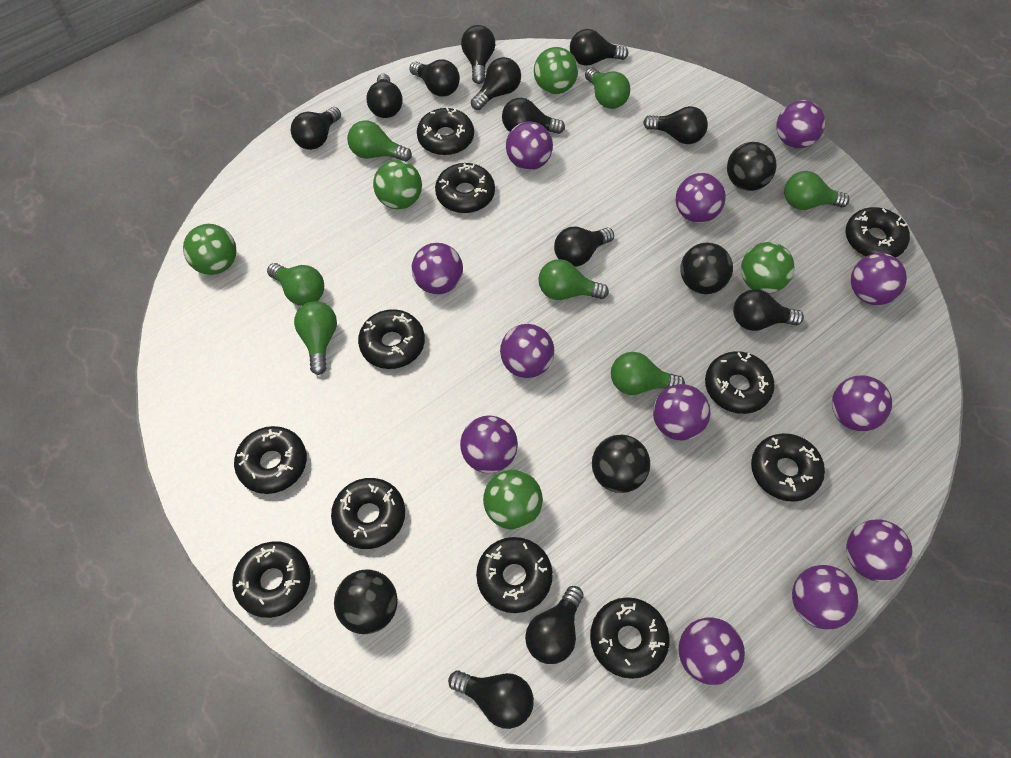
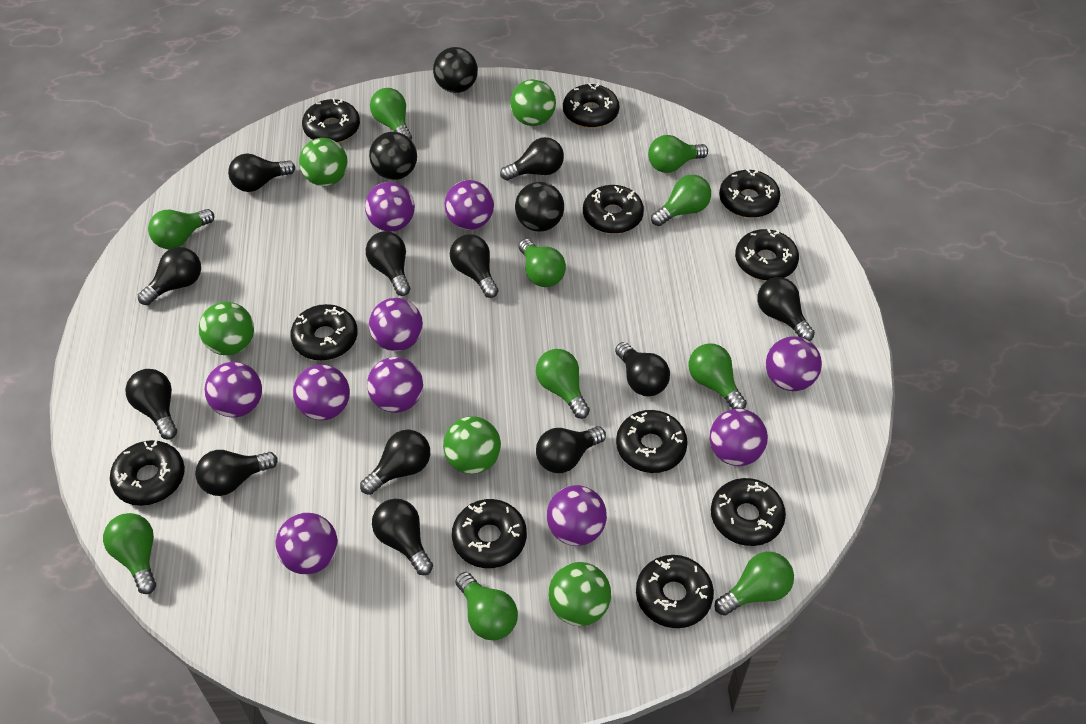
black ball: [334,569,398,634] [592,435,650,493] [680,242,733,294] [727,142,777,191] = 4 -> [369,132,417,180] [433,47,478,93] [515,182,564,232] = 3
green light bulb: [267,263,324,306] [294,301,337,375] [347,120,412,162] [538,259,609,300] [585,68,630,109] [611,352,685,395] [784,171,849,210] = 7 -> [103,513,156,594] [148,209,215,249] [370,88,412,140] [456,572,518,640] [519,239,566,287] [536,349,590,419] [648,135,708,173] [651,175,711,226] [689,343,747,409] [715,552,794,616] = 10
purple ball: [411,243,463,295] [460,416,518,473] [500,324,554,378] [506,121,553,170] [653,384,710,440] [676,173,726,223] [678,617,745,685] [776,100,825,148] [792,565,859,629] [832,375,892,431] [846,520,913,582] [851,253,907,305] = 12 -> [205,362,262,418] [275,513,338,574] [293,365,350,420] [365,182,415,232] [367,357,423,413] [369,298,423,351] [445,180,494,230] [547,485,607,546] [710,409,768,466] [766,336,822,391] = 10

